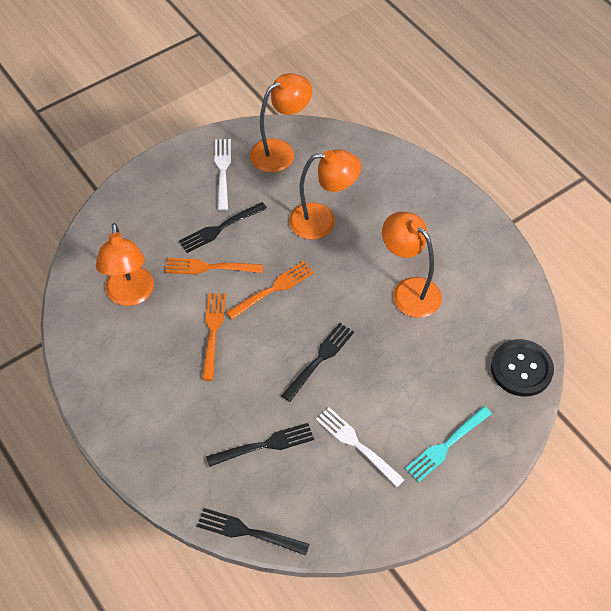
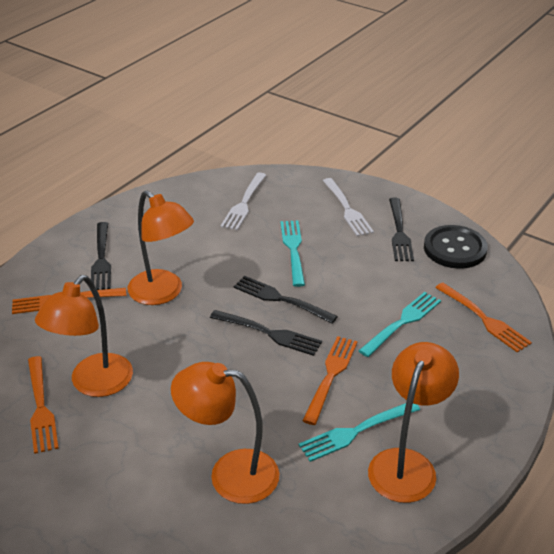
orange fork: [165,258,263,274] [202,293,226,381] [226,261,314,319] = 3 -> [12,288,127,314] [28,356,59,454] [302,336,358,425] [435,283,532,353] = 4
turquoise fork: [405,406,492,483] = 1 -> [280,221,305,287] [298,403,420,462] [359,292,441,357] = 3

